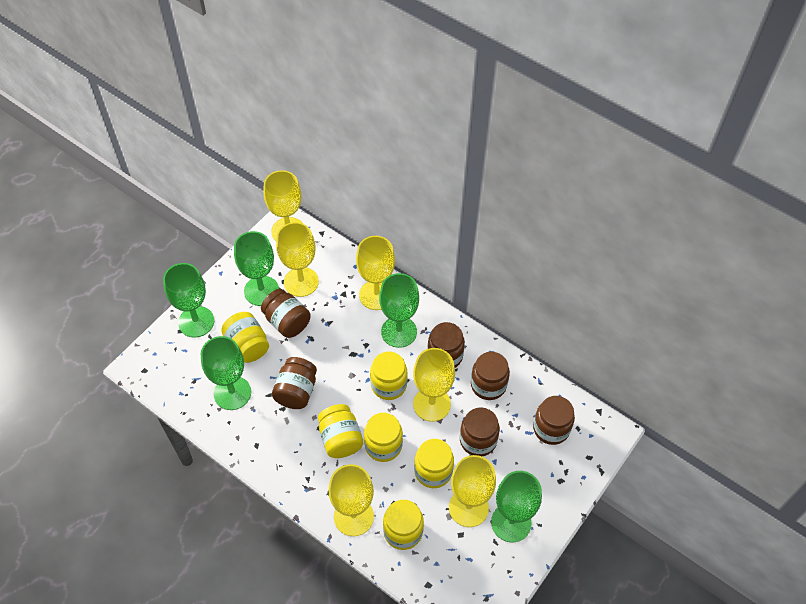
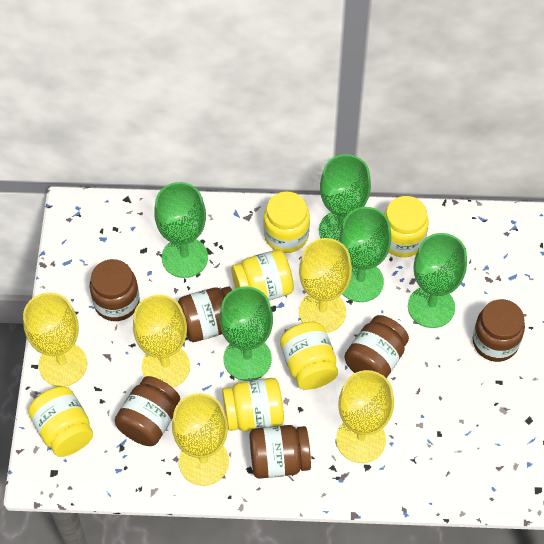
yellow goblet: [263,170,302,242] [276,222,319,297] [328,464,374,536] [356,236,395,310] [413,348,455,422] [449,455,496,527] = 6 -> [23,292,87,387] [133,295,190,387] [172,393,229,486] [299,238,352,333] [336,370,394,463] = 5

